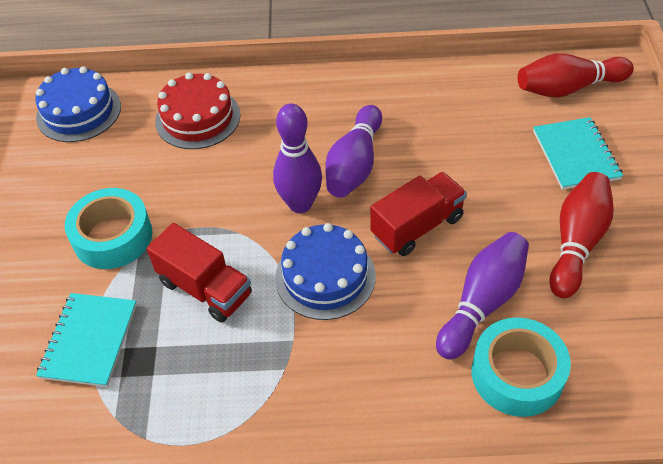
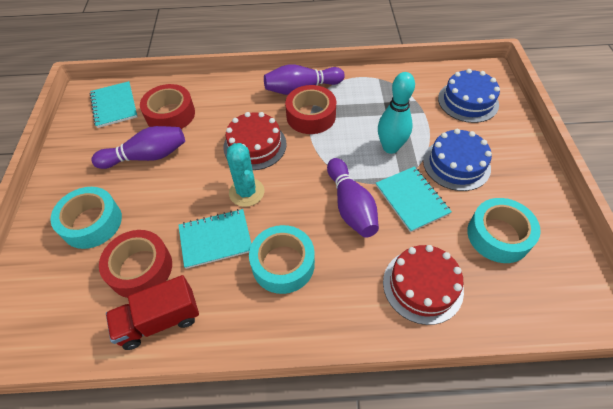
red bowling pin: [518,53,634,98] [549,172,614,298] = 2 -> none = 0
red cake: [155,73,240,149] = 1 -> [223,112,287,170] [383,245,464,325] = 2
red tape: none = 0 -> [99,230,172,298] [140,84,195,129] [285,85,336,134] = 3
red truck: [147,223,252,323] [370,172,467,256] = 2 -> [106,275,199,350] = 1
turquoise bowling pin: none = 0 -> [378,72,415,154] = 1
turquoise cactus: none = 0 -> [227,143,264,207] = 1
turquoise notebook: [36,293,137,387] [533,117,623,190] = 2 -> [90,81,138,128] [178,209,251,269] [376,166,452,232] = 3
turquoise tape: [65,188,152,269] [472,317,571,417] = 2 -> [50,187,122,249] [249,225,315,294] [467,198,541,263] = 3

